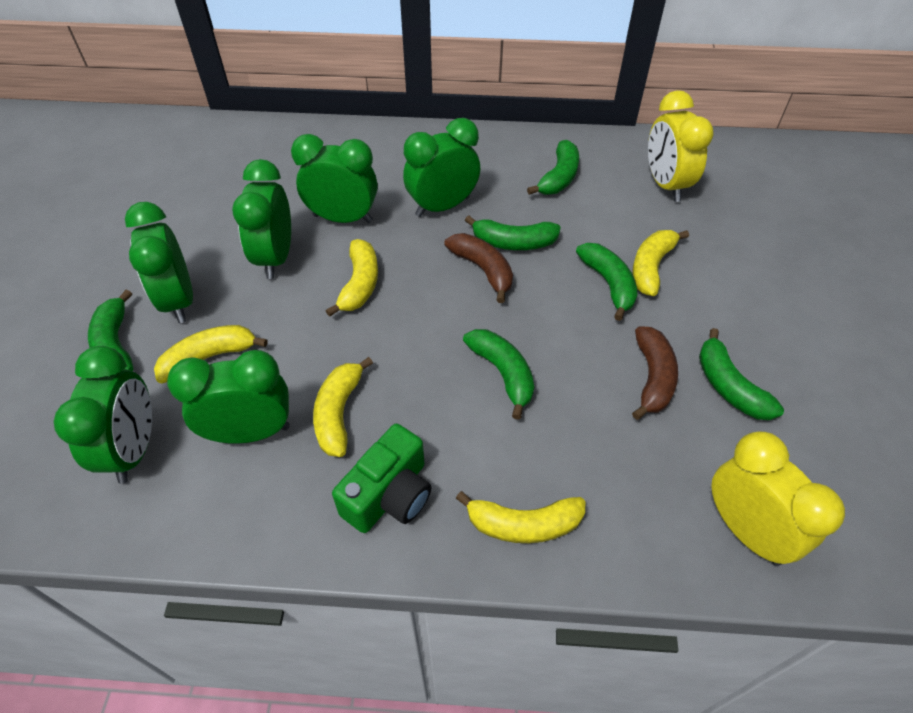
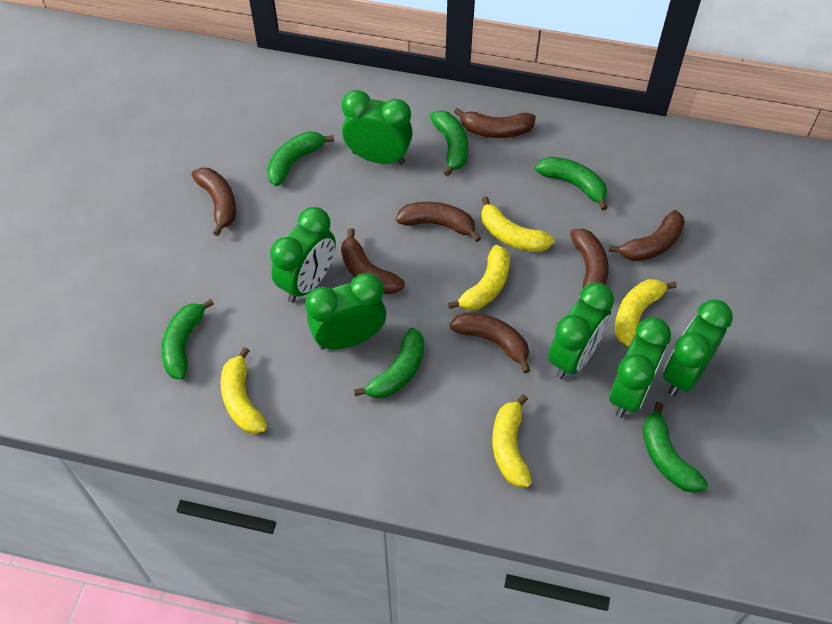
brown banana: [444,233,513,303] [632,326,678,420] = 2 -> [191,167,236,236] [341,228,405,294] [396,202,481,242] [449,312,530,373] [454,108,536,138] [570,229,609,301] [609,210,685,261] = 7
green camera: [332,424,431,533] = 1 -> none = 0
yellow clock: [648,90,714,202] [711,432,845,566] = 2 -> none = 0

